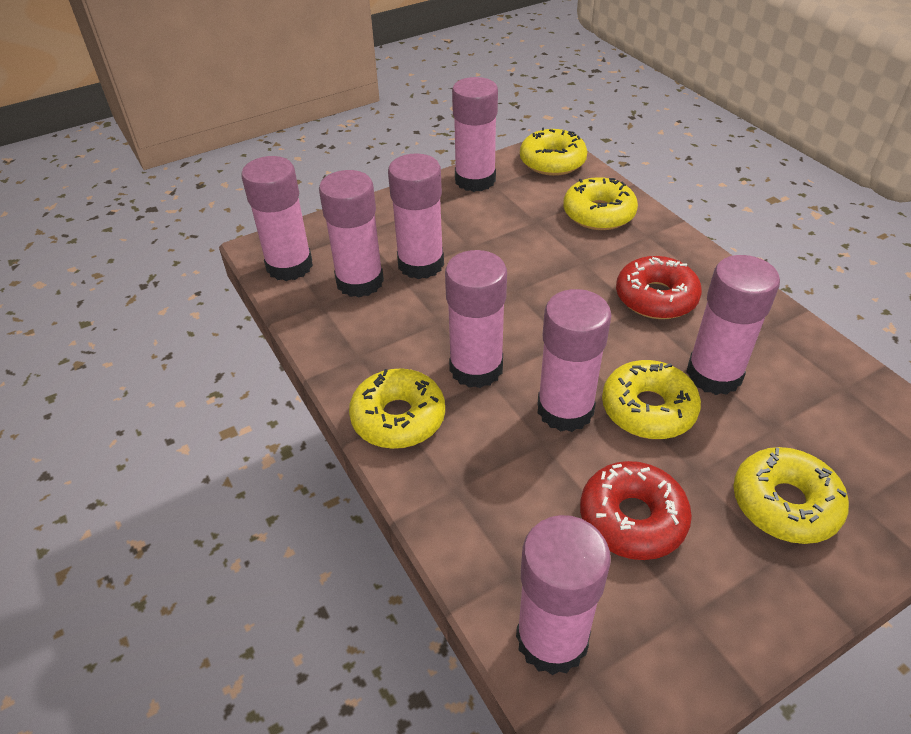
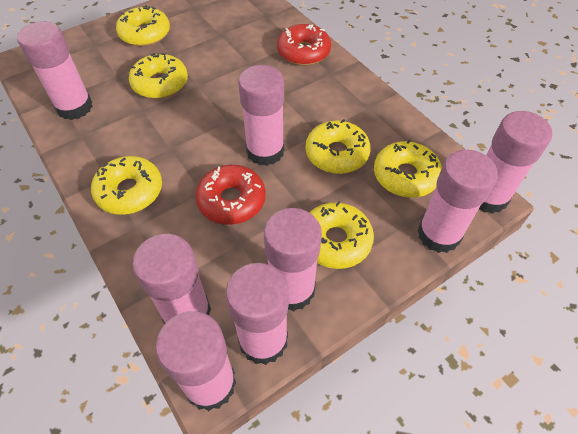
yellow donut: [349,368,445,449] [520,128,587,176] [563,177,638,230] [602,360,701,439] [734,447,849,544] = 5 -> [91,156,162,215] [116,5,170,46] [129,53,188,99] [306,119,371,174] [309,201,374,269] [374,140,442,198] = 6

